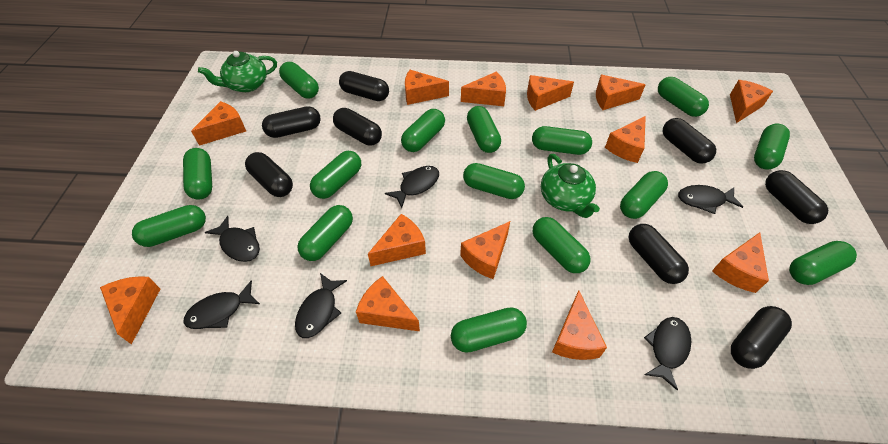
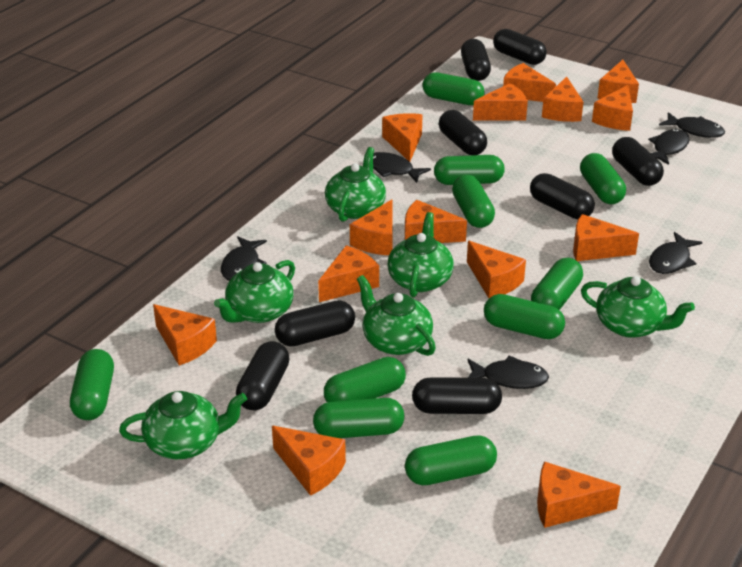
green capsule: [132,205,206,247] [183,148,212,200] [279,62,319,98] [297,205,353,261] [310,151,361,199] [401,109,445,152] [451,307,527,353] [463,163,525,199] [467,106,501,153] [532,126,592,155] [533,217,590,273] [620,171,668,219] [658,77,709,117] [754,124,790,169] [789,241,857,285] = 15 -> [70,349,114,420] [313,398,404,438] [324,357,406,403] [405,435,497,485] [423,72,485,105] [434,155,505,185] [452,175,495,228] [484,294,565,339] [531,258,583,310] [580,153,626,204] = 10
green teapot: [198,51,277,92] [541,154,600,218] = 2 -> [119,391,247,459] [214,260,295,323] [325,147,386,222] [357,275,436,356] [387,212,454,298] [581,276,695,338] = 6
orange cheese: [100,276,160,345] [191,101,246,146] [356,276,420,331] [368,214,426,266] [405,70,449,105] [460,221,510,279] [461,71,506,106] [527,75,574,111] [552,291,607,360] [596,75,646,110] [605,116,646,163] [712,232,769,293] [730,80,773,123] = 13 -> [153,304,217,366] [272,426,346,496] [318,245,379,302] [350,200,393,255] [382,113,422,162] [405,200,467,243] [467,241,526,298] [473,83,528,121] [503,63,556,102] [537,461,621,528] [542,77,583,122] [573,214,639,261] [592,85,633,131] [597,60,639,103] = 14

